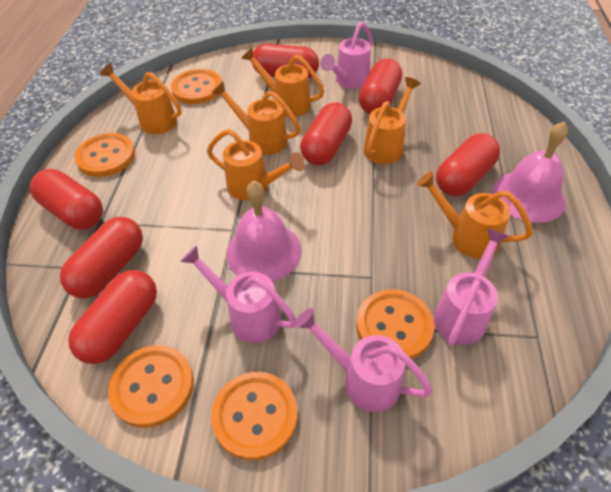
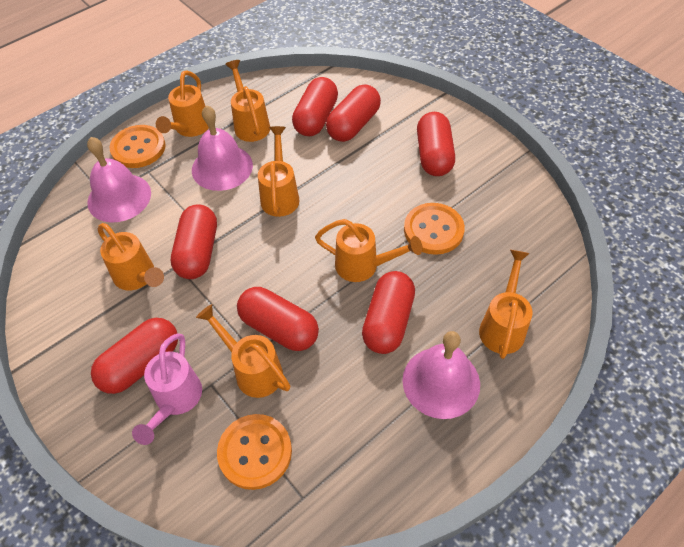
orange button: [74,133,135,177] [108,345,194,428] [171,69,222,104] [211,372,298,460] [356,289,434,359] = 5 -> [109,125,165,168] [217,414,292,490] [404,203,465,255] = 3
orange watering can: [100,63,182,134] [207,129,305,200] [212,81,301,155] [241,48,324,117] [364,77,421,164] [417,171,533,259] = 6 -> [98,223,164,290] [156,70,209,137] [196,304,291,398] [225,60,270,142] [258,126,299,217] [315,219,423,282] [479,250,533,359] = 7
pink bell: [227,181,302,282] [493,122,568,223] = 2 -> [87,137,151,223] [192,105,253,191] [403,331,480,419] = 3
pink watering can: [180,245,297,343] [295,308,433,412] [320,22,373,89] [434,228,509,346] = 4 -> [132,333,202,445] = 1

